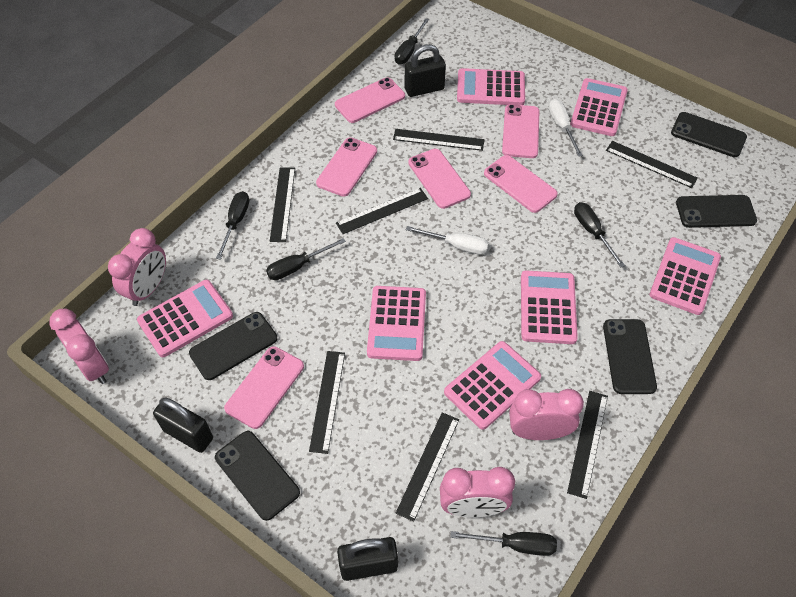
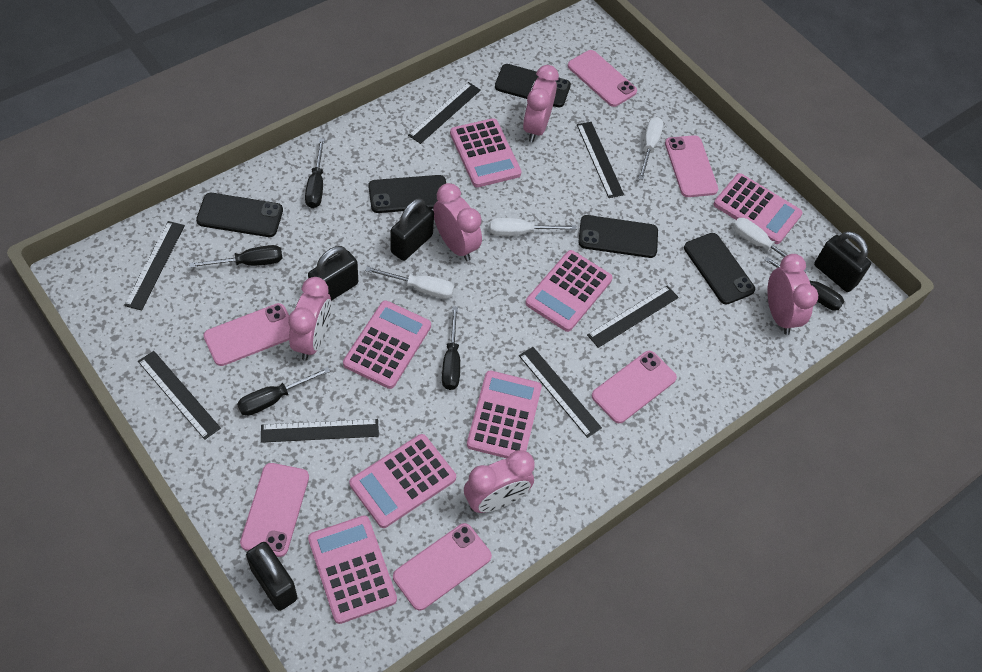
black padlock: [153,397,213,453] [337,537,398,581] [405,44,446,97] = 3 -> [246,542,297,611] [308,246,358,301] [391,198,434,261] [814,231,871,292] = 4
pink clock: [49,309,109,384] [108,228,166,306] [440,467,515,517] [509,389,584,440] = 4 -> [288,277,331,361] [433,183,482,261] [464,450,535,513] [523,65,559,142] [767,254,818,335] = 5
white screwdriver: [406,226,489,254] [549,99,583,157] = 2 -> [365,266,454,299] [490,218,576,236] [638,117,663,180] [733,218,808,273] = 4

